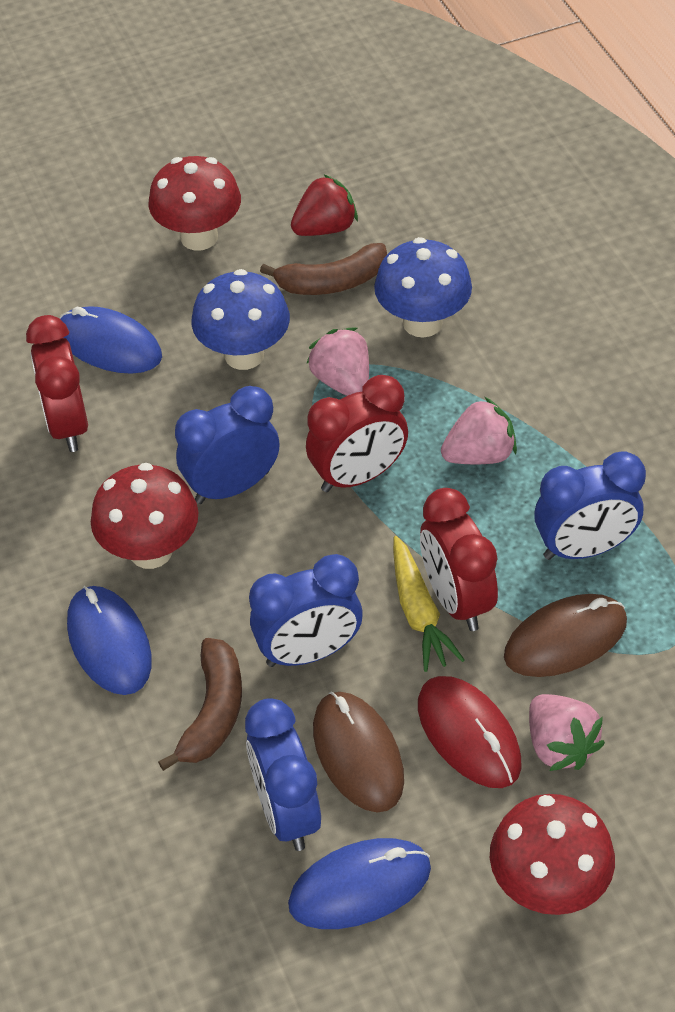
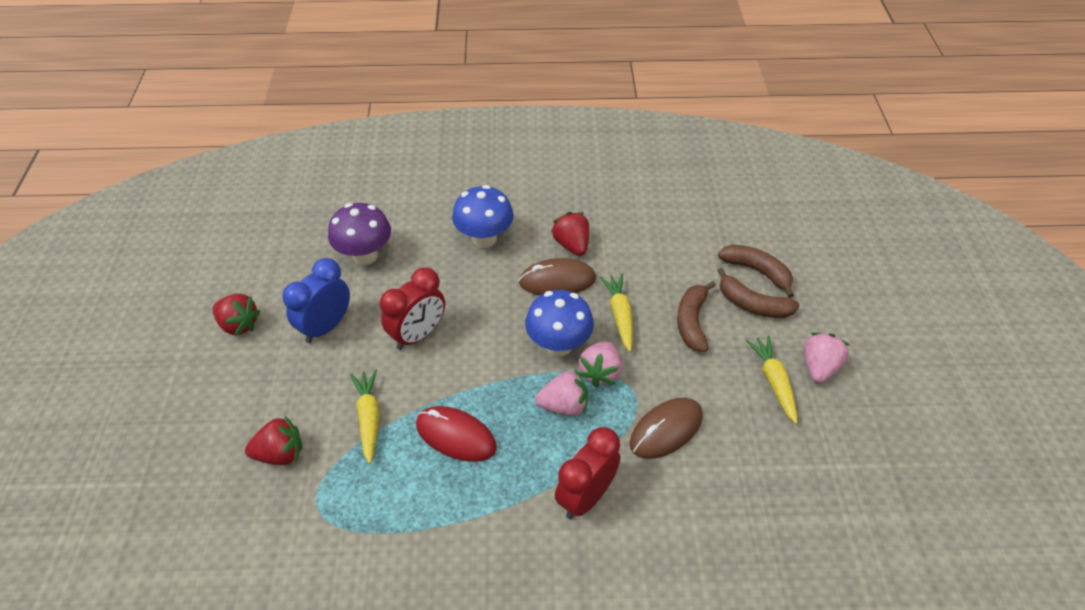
blue clock: [175,386,280,504] [245,698,321,851] [249,554,363,667] [534,451,646,560] = 4 -> [283,258,350,343] = 1
blue mouse: [59,306,162,374] [67,586,152,695] [288,838,431,929] = 3 -> none = 0
brown banana: [158,638,242,771] [260,243,387,295] = 2 -> [677,281,716,352] [717,268,800,318] [718,245,794,298] = 3
purple mushroom: none = 0 -> [328,203,391,265] = 1
red clock: [26,315,88,452] [306,375,408,492] [420,488,498,631] = 3 -> [380,267,445,350] [555,427,620,519] = 2
red mushroom: [91,463,199,569] [148,156,241,250] [490,794,615,915] = 3 -> none = 0
red strawberry: [291,174,358,236] = 1 -> [212,294,261,336] [245,416,303,465] [551,212,589,256] = 3
yellow carrot: [393,536,465,672] = 1 -> [350,369,380,464] [600,274,633,352] [746,336,798,424] = 3

